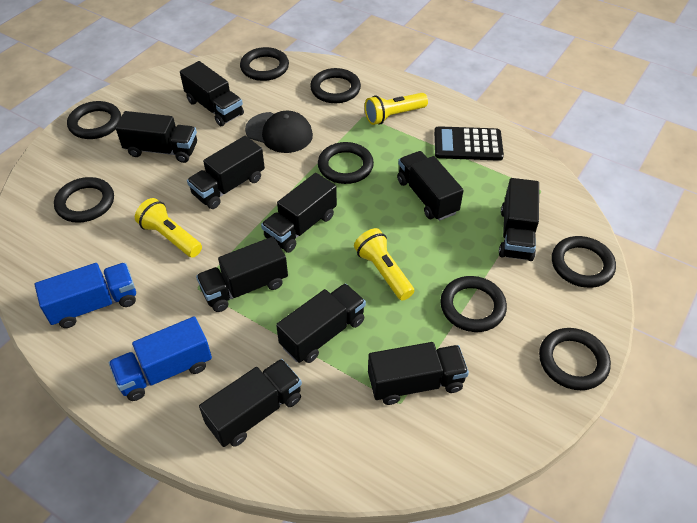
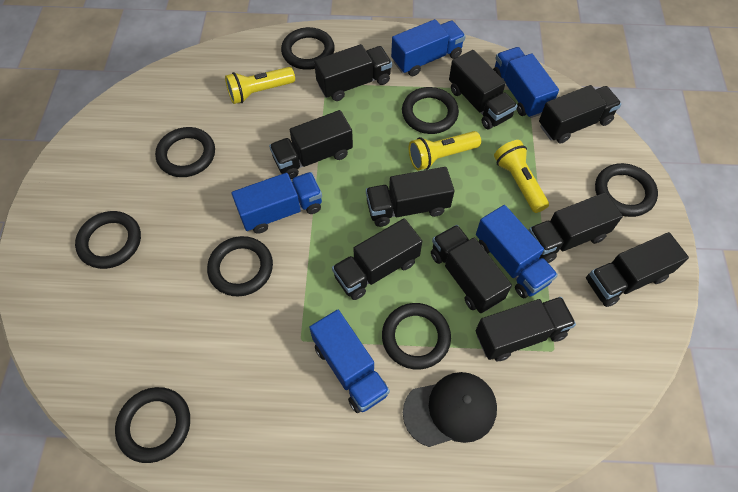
black calculator: [434,126,504,161] = 1 -> none = 0
blue truck: [35,263,136,328] [109,316,212,401] = 2 -> [232,172,322,234] [309,310,390,413] [391,19,466,76] [476,205,558,298] [493,47,559,118] = 5

